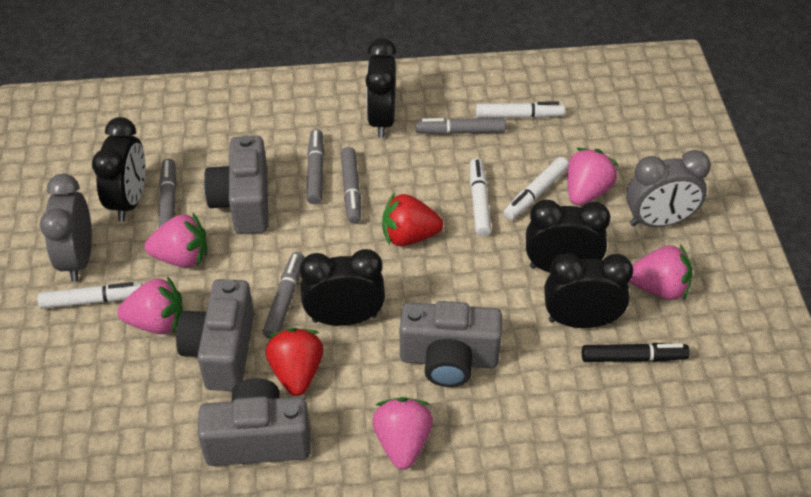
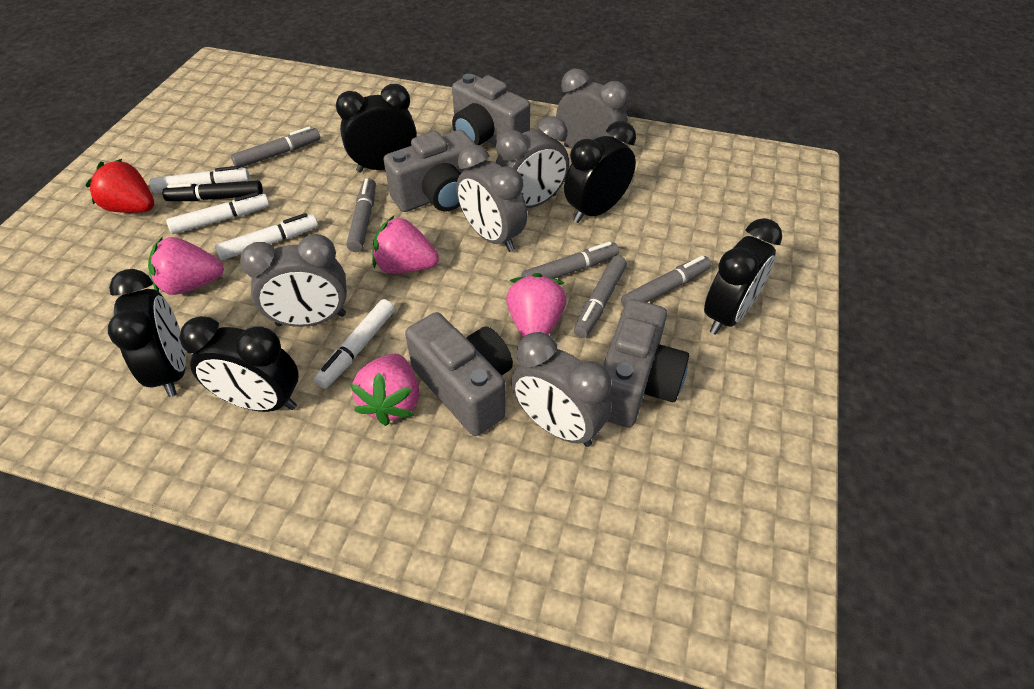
grey clock: [40,174,92,282] [626,150,711,227] = 2 -> [240,234,347,327] [456,144,527,252] [495,116,569,209] [511,332,612,447] [556,68,629,148] = 5
pink strawberry: [117,276,183,334] [144,213,207,268] [372,397,433,469] [567,148,618,205] [629,244,693,300] = 5 -> [148,236,224,295] [350,354,419,426] [372,216,439,273] [506,273,566,337] = 4
red strawberry: [266,328,323,396] [382,192,443,246] = 2 -> [85,159,154,213] = 1

